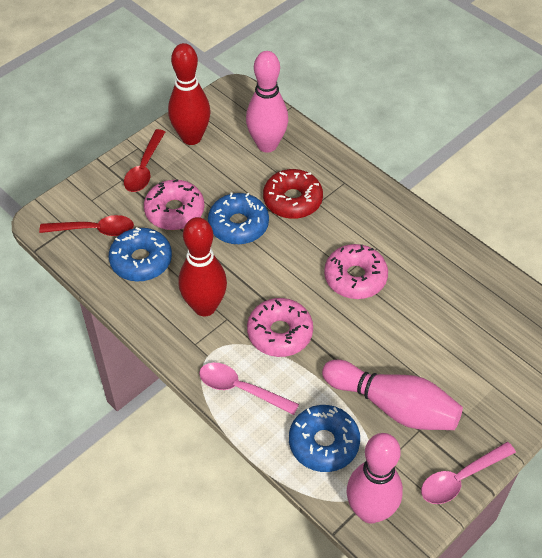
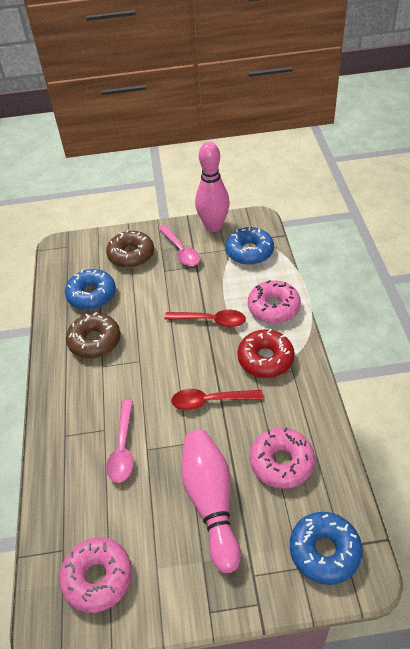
brown donut: none = 0 -> [66,312,120,359] [106,230,154,268] = 2
pink bowling pin: [246,51,288,153] [322,360,463,430] [346,433,403,524] = 3 -> [181,430,241,573] [195,142,230,232] = 2
red bowling pin: [168,43,210,145] [178,217,227,316] = 2 -> none = 0

